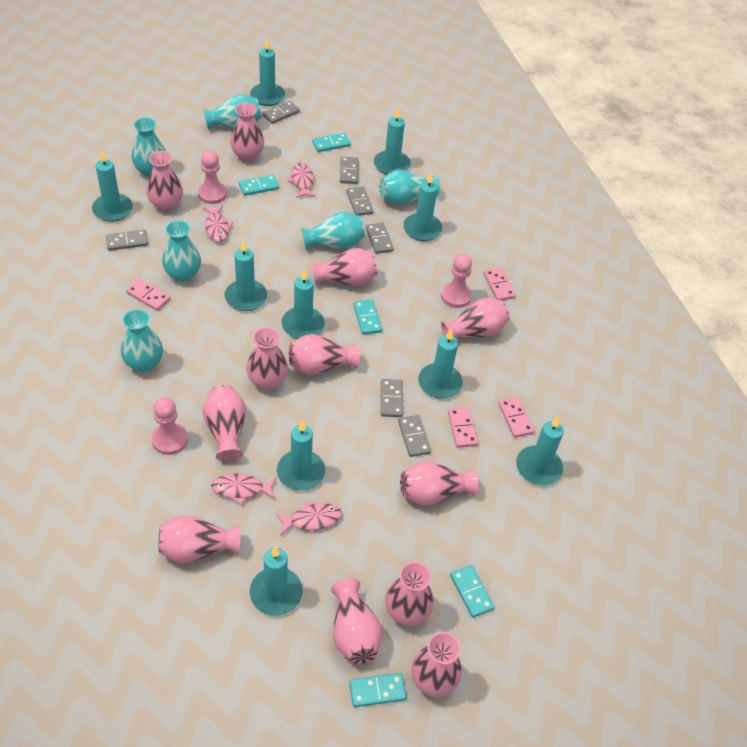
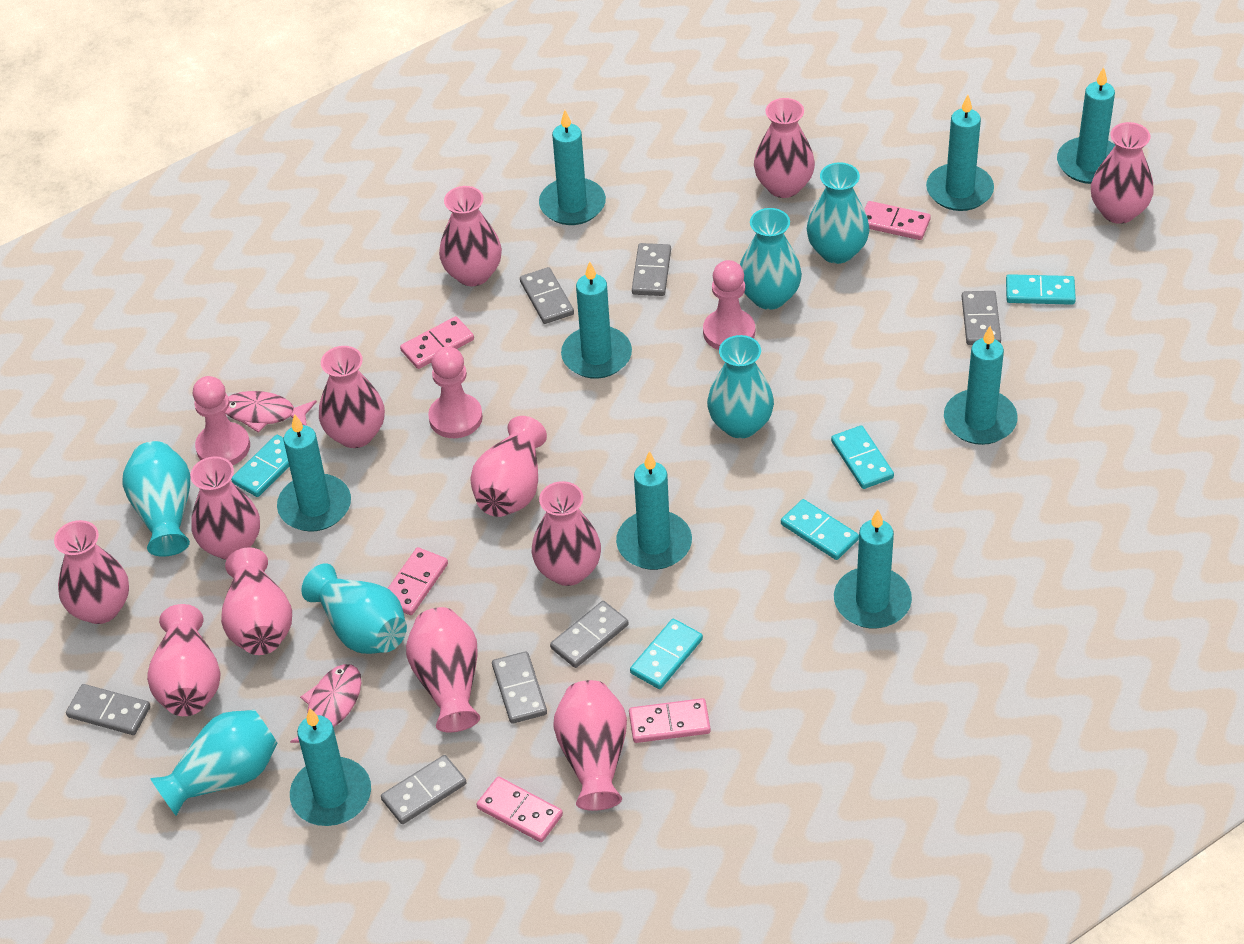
pink domino: [126,279,171,311] [448,407,478,448] [483,268,516,300] [498,397,534,438] = 4 -> [388,547,448,615] [400,316,474,369] [477,776,563,842] [629,698,711,743] [864,201,931,240] = 5
pink fish: [203,205,233,242] [211,473,277,505] [275,500,342,536] [287,163,316,198] = 4 -> [225,391,317,433] [290,664,362,743] = 2
turquoise candle: [92,151,133,222] [224,240,267,311] [249,546,303,616] [250,39,285,106] [277,420,325,491] [281,269,325,339] [374,108,411,175] [403,173,442,241] [418,329,463,399] [516,417,564,485] = 10 -> [277,414,351,532] [290,708,371,826] [539,110,606,225] [561,261,632,379] [616,451,692,570] [834,509,912,629] [926,95,994,211] [944,326,1018,445] [1057,67,1115,184] = 9

